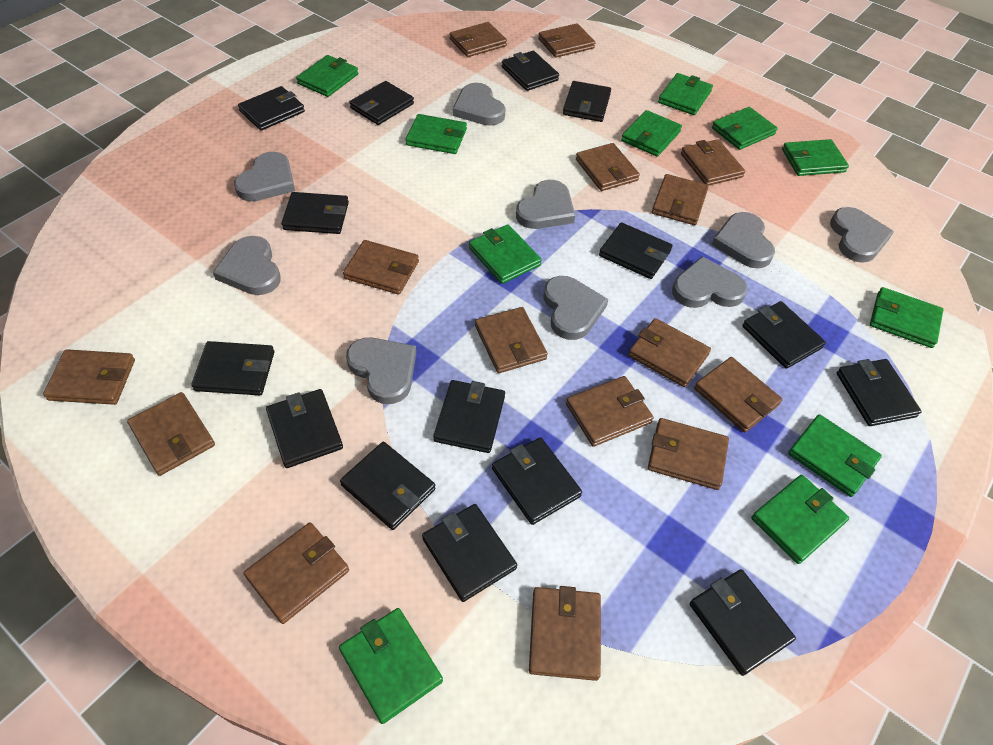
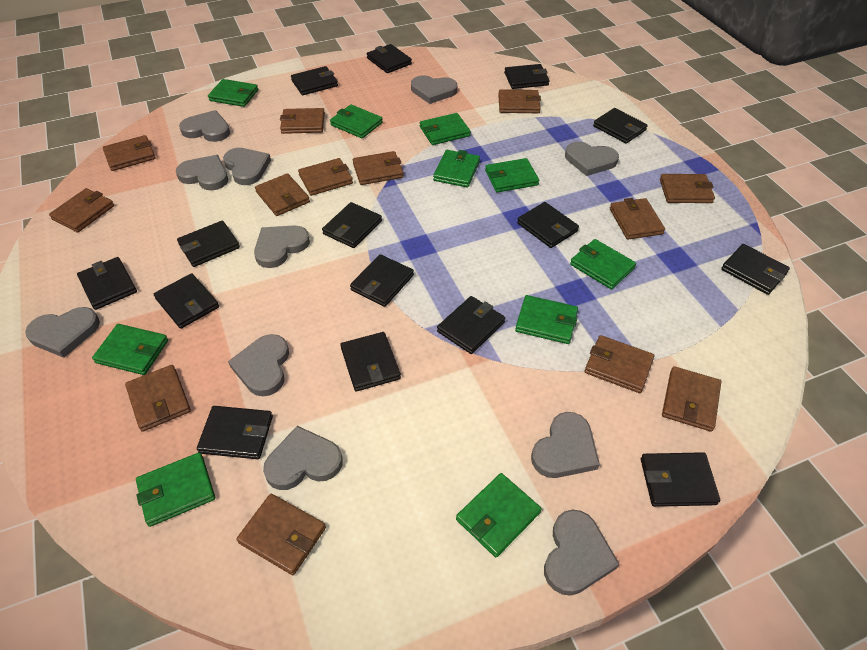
brown wallet: [43,349,135,405] [127,392,215,476] [244,522,349,624] [343,240,419,295] [450,22,507,57] [475,307,548,373] [529,586,601,681] [538,23,595,58] [566,376,654,447] [576,143,640,191] [628,318,711,387] [648,418,729,490] [652,174,709,225] [681,139,745,186] [694,357,783,432] = 15 -> [49,188,114,233] [103,135,156,171] [125,365,191,432] [236,494,326,575] [255,173,310,216] [280,108,325,134] [298,158,353,196] [353,151,404,185] [498,89,541,113] [585,335,654,393] [610,198,665,240] [660,174,715,203] [662,366,721,432] = 13
green wallet: [296,55,358,97] [339,608,443,724] [405,114,467,154] [469,224,542,284] [621,110,682,157] [658,73,713,115] [712,107,778,150] [751,475,849,564] [782,139,849,176] [788,414,882,497] [870,287,944,348] = 11 -> [92,324,168,375] [136,452,215,527] [208,79,258,107] [330,104,383,138] [420,113,471,145] [433,150,480,187] [456,473,541,558] [485,158,539,192] [515,295,578,344] [570,239,636,289] = 10
grey heart: [213,236,281,295] [234,152,295,201] [346,338,416,404] [453,83,506,126] [516,180,575,229] [544,276,609,340] [672,256,748,308] [711,212,775,268] [830,207,894,263] = 9 -> [25,307,100,358] [176,155,228,191] [179,110,230,142] [223,148,271,185] [228,334,289,396] [254,225,310,268] [263,426,343,490] [411,75,457,104] [531,412,600,478] [544,510,619,596] [565,142,619,176] = 11

